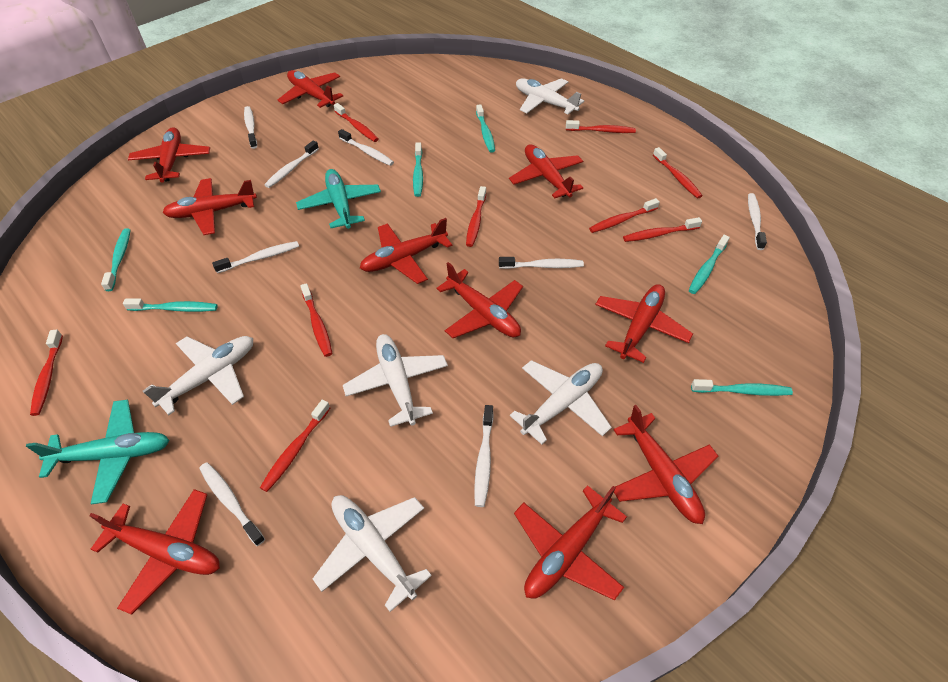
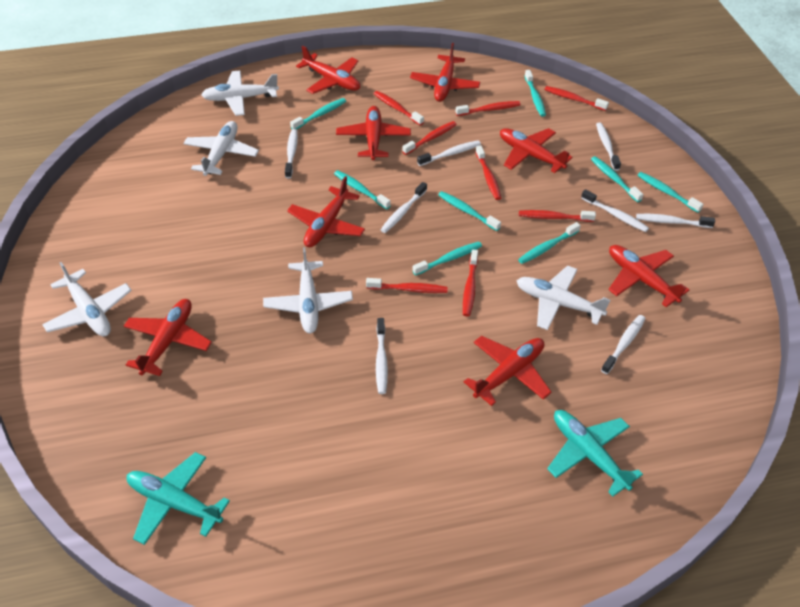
red plane: [89,489,220,615] [128,127,210,183] [162,178,257,235] [277,70,343,108] [360,218,452,284] [436,262,523,338] [509,144,583,198] [514,485,627,600] [595,284,693,363] [613,405,718,524] = 10 -> [124,299,212,376] [287,176,365,247] [296,46,360,94] [336,106,411,160] [410,43,480,102] [464,336,551,406] [500,128,573,173] [609,245,689,307] = 8
red toothbrush: [30,329,63,416] [260,400,330,492] [300,283,333,357] [334,103,379,142] [466,186,486,247] [566,120,636,133] [589,198,660,233] [623,217,702,242] [653,147,702,198] = 9 -> [366,278,448,293] [374,91,424,126] [402,121,457,155] [455,101,520,116] [463,250,478,316] [476,146,501,200] [519,210,596,222] [544,86,609,111] = 8
turquoise toothbrush: [101,228,130,291] [123,299,218,312] [413,142,423,197] [476,104,495,153] [689,235,730,294] [691,379,793,396] = 6 -> [290,98,346,130] [334,170,391,209] [412,242,482,276] [438,191,501,231] [518,222,581,264] [525,70,546,117] [591,156,644,202] [637,172,704,213] = 8

